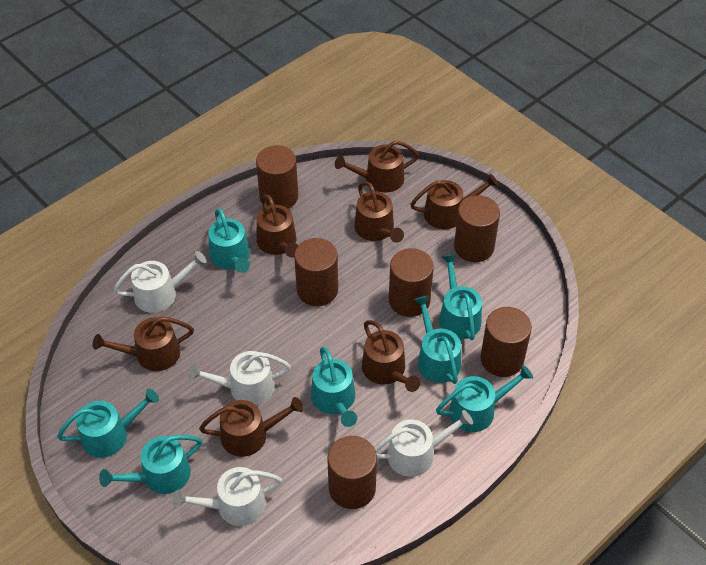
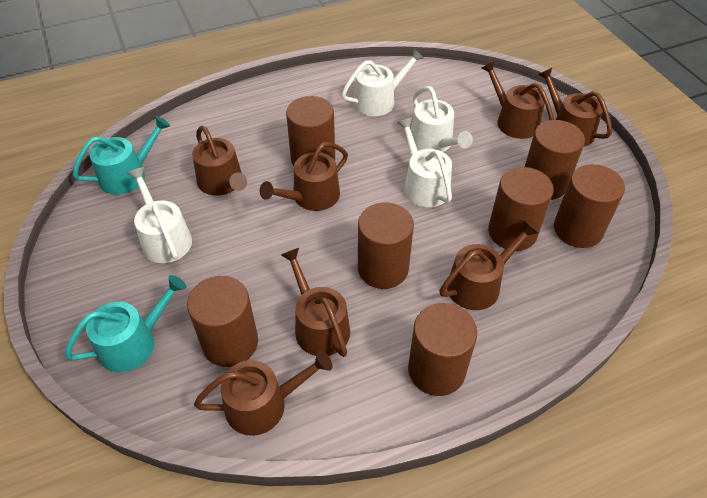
brown cylinder: [256,145,298,209] [294,238,338,306] [327,436,377,509] [389,248,434,317] [454,195,500,262] [480,307,532,377] = 6 -> [187,276,258,367] [286,96,335,166] [358,203,414,289] [408,303,477,396] [488,167,554,251] [525,120,585,200] [554,164,625,248] = 7
turquoise watering can: [57,389,159,458] [99,435,202,494] [208,208,250,273] [311,347,357,427] [414,295,461,384] [436,365,533,432] [439,254,482,340] = 7 -> [65,275,187,372] [73,116,170,195] = 2

